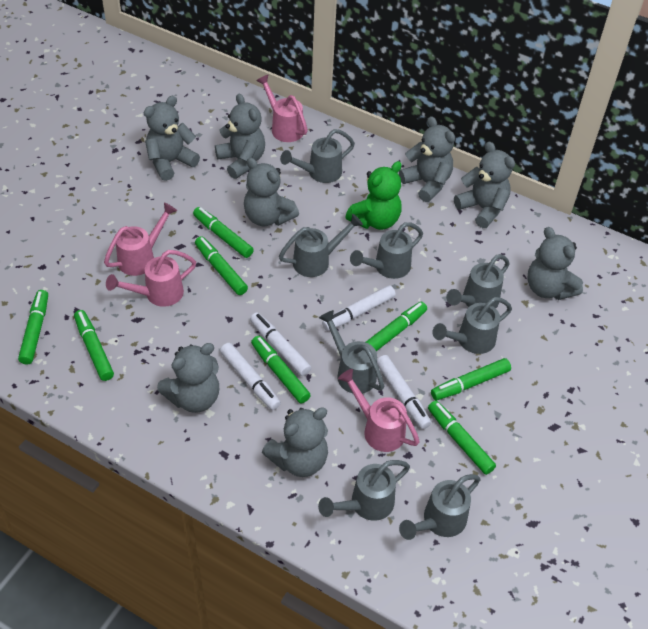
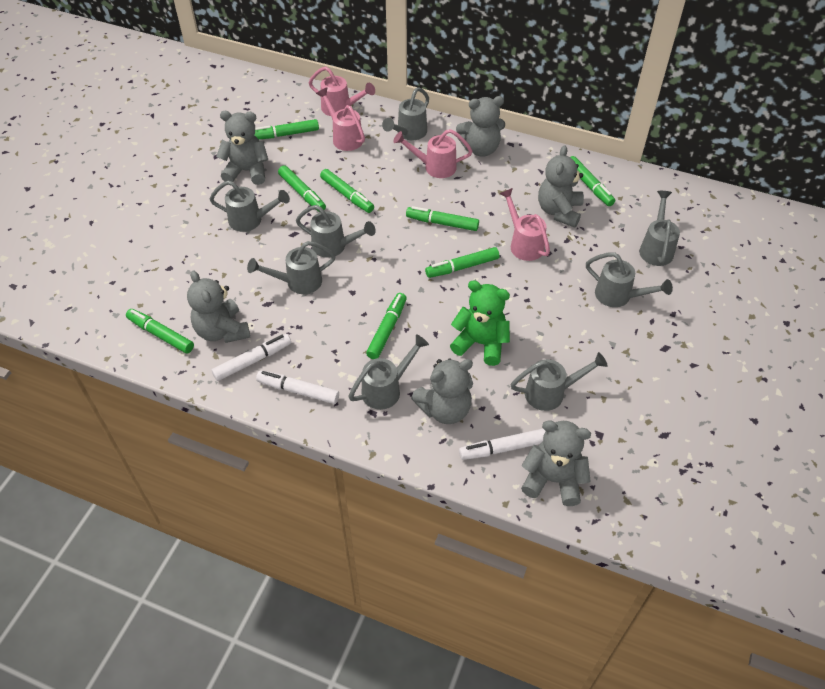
grey teddy bear: [144,96,200,181] [157,343,219,413] [215,94,265,179] [244,158,299,226] [262,407,328,477] [399,116,455,202] [454,142,515,228] [527,227,583,300] = 8 -> [187,270,250,343] [216,111,268,185] [411,358,473,424] [456,96,505,157] [521,420,591,506] [538,145,584,228] = 6
white marker: [220,343,281,410] [250,312,311,376] [322,285,396,331] [377,355,431,429] = 4 -> [212,334,291,381] [256,370,339,404] [459,429,545,460] = 3

